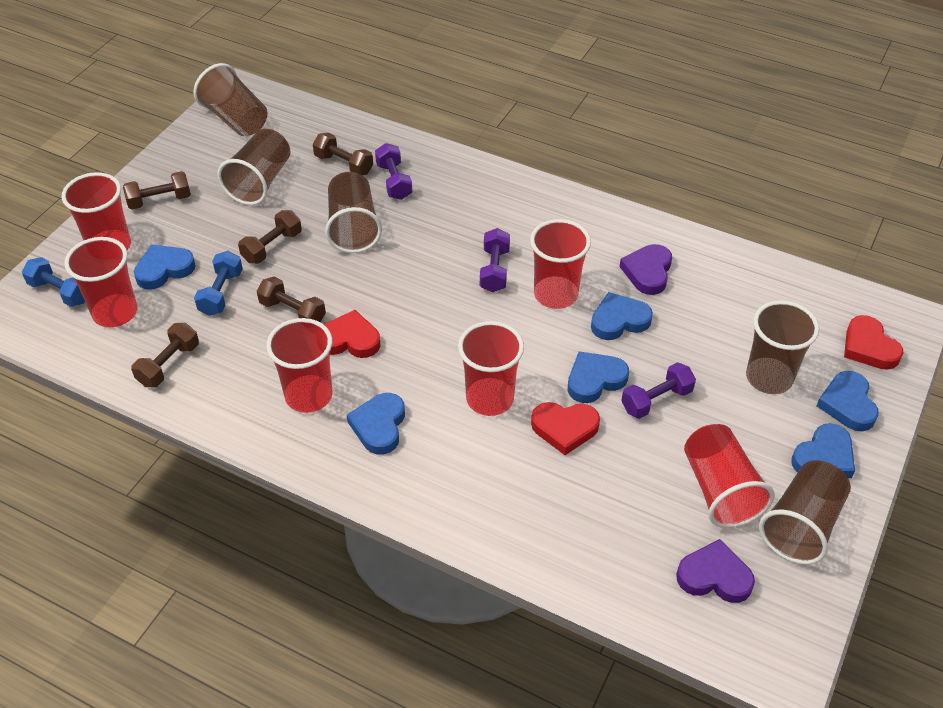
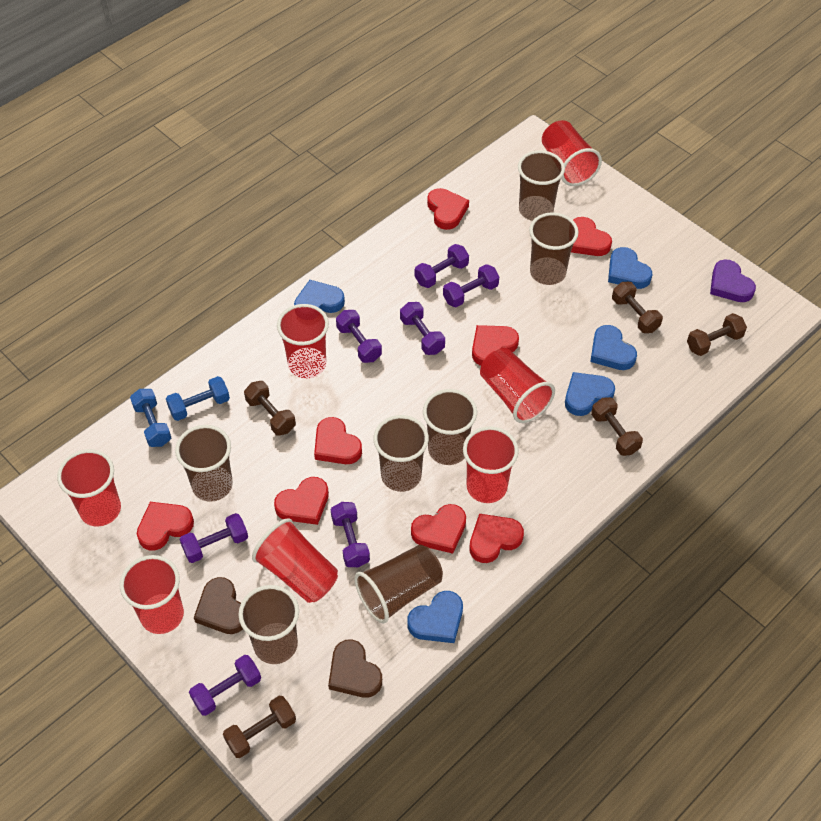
blue heart: [134,244,196,290] [347,393,405,455] [568,351,629,403] [591,292,653,340] [791,423,855,478] [817,371,879,431] = 6 -> [294,280,345,313] [407,591,463,643] [565,372,615,416] [590,325,637,370] [608,247,652,289] = 5
brown cup: [193,63,268,136] [217,129,290,205] [325,172,382,253] [746,300,819,394] [759,460,851,565] = 5 -> [175,425,233,502] [238,585,299,664] [354,545,443,624] [373,415,429,492] [423,389,477,465] [518,150,565,221] [529,212,579,285] = 7
brown heart: none = 0 -> [194,577,243,634] [328,639,382,698] = 2
purple dumbbell: [375,143,412,200] [480,228,510,292] [621,362,696,419] = 3 -> [180,513,248,563] [189,655,261,716] [331,502,370,567] [336,310,382,363] [400,302,445,355] [415,244,469,288] [443,264,499,307] = 7
purple heart: [620,244,672,295] [676,539,755,603] = 2 -> [710,260,756,302] = 1
red cup: [62,172,131,250] [64,237,138,327] [266,318,332,413] [458,321,524,416] [530,219,591,309] [684,424,775,528] = 6 -> [57,449,121,527] [120,555,184,634] [252,518,338,603] [277,304,329,378] [463,426,519,503] [480,348,555,423] [542,120,602,186] = 7
red heart: [324,310,380,358] [531,402,600,455] [844,315,903,370] = 3 -> [137,502,194,551] [274,477,329,525] [314,417,362,464] [411,504,466,554] [427,188,469,230] [469,514,524,563] [472,325,519,366] [571,217,612,256] = 8

